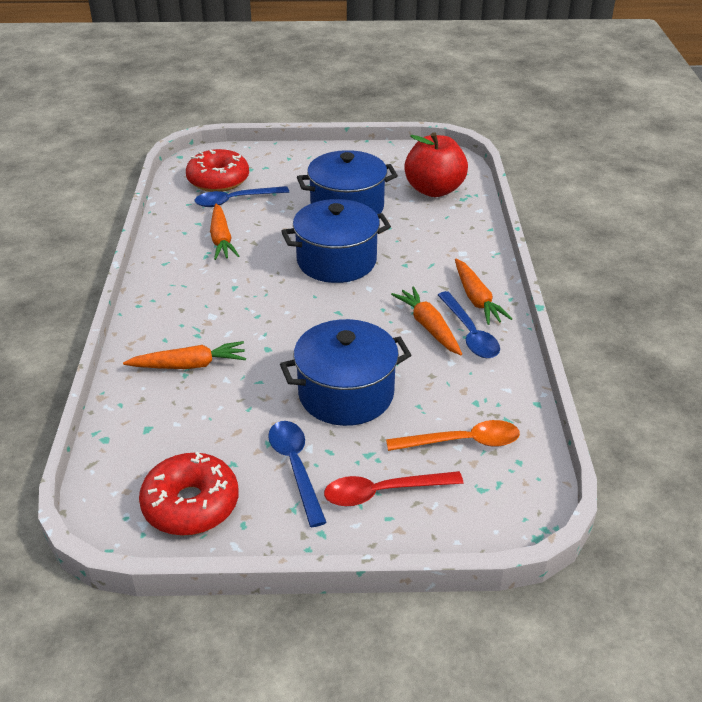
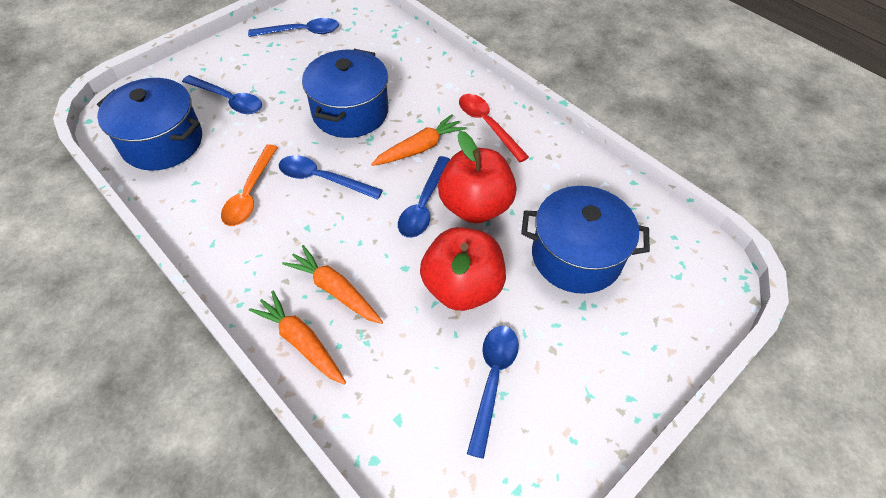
blue spoon: [195,186,289,207] [268,421,327,527] [438,291,500,358] = 3 -> [182,75,262,114] [248,18,339,37] [279,155,383,200] [398,156,450,238] [467,326,519,459] = 5
orange carrot: [123,341,246,369] [210,204,239,260] [391,287,462,355] [455,259,513,325] = 4 -> [249,291,346,385] [282,245,383,324] [371,114,466,166] = 3
red apple: [404,132,468,197] = 1 -> [420,227,506,311] [438,131,517,223] = 2
red donut: [139,452,238,536] [186,149,249,192] = 2 -> none = 0

